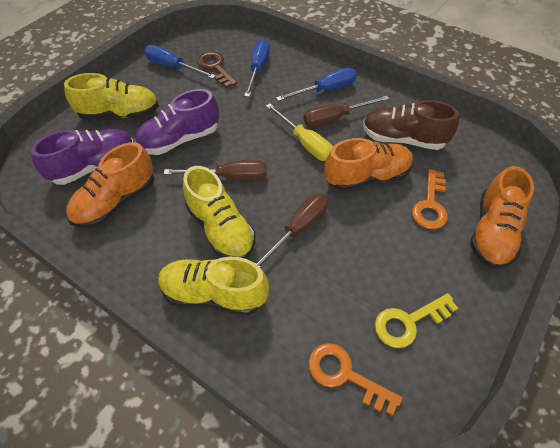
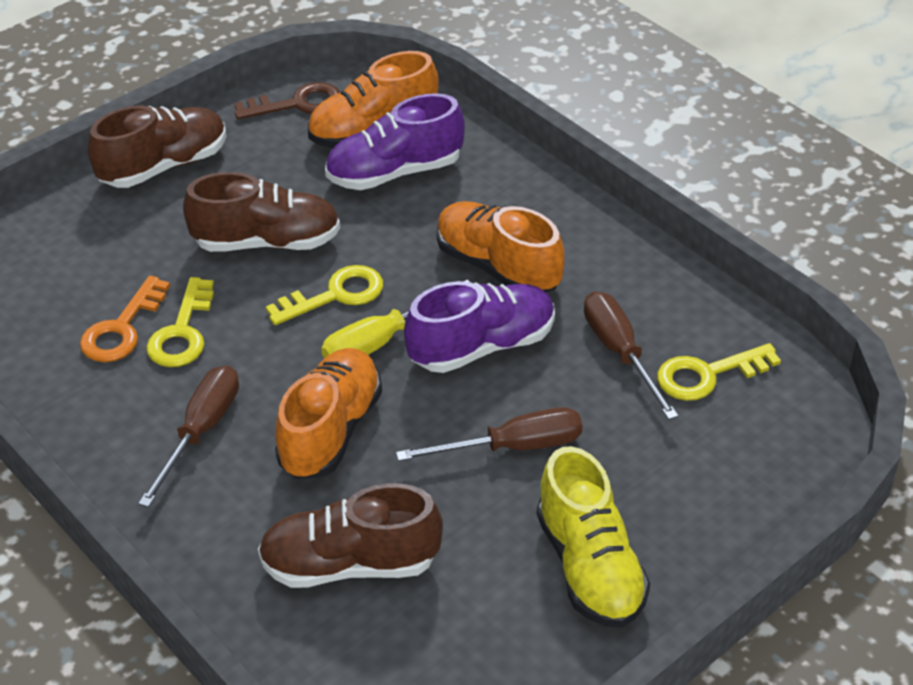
blue screwdriver: [144,45,216,79] [244,39,270,97] [276,68,357,101] = 3 -> none = 0
brown shoe: [363,100,459,150] = 1 -> [88,105,226,188] [183,172,340,252] [258,484,443,588] = 3
orange key: [308,343,402,416] [412,169,448,229] = 2 -> [80,275,170,362] = 1
yellow key: [375,293,458,348] = 1 -> [146,277,214,367] [266,265,383,325] [657,343,781,401] = 3
yellow shoe: [64,73,159,120] [158,257,269,315] [183,166,255,259] = 3 -> [537,446,650,628] = 1

